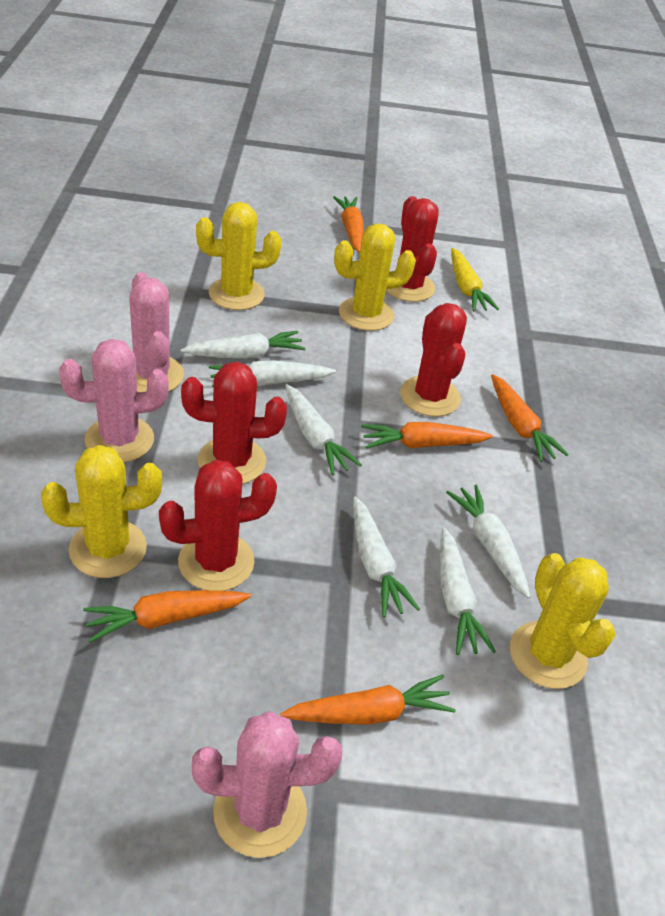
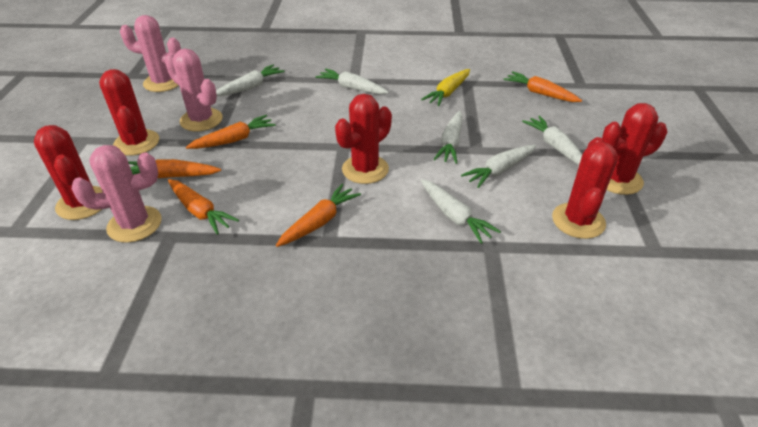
red cactus: [159,460,277,591] [181,362,287,484] [386,196,439,302] [400,303,467,417] = 4 -> [34,125,103,220] [99,69,159,156] [335,94,392,184] [552,137,618,239] [602,103,667,195] = 5
yellow cactus: [41,445,162,578] [196,202,281,310] [334,224,416,331] [510,553,615,689] = 4 -> none = 0

